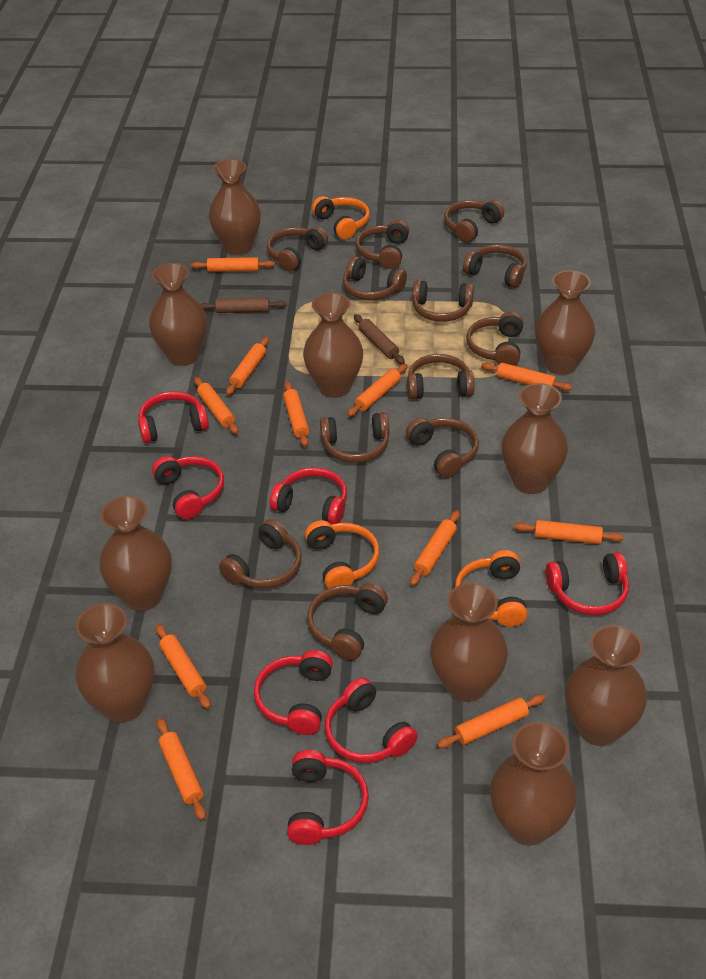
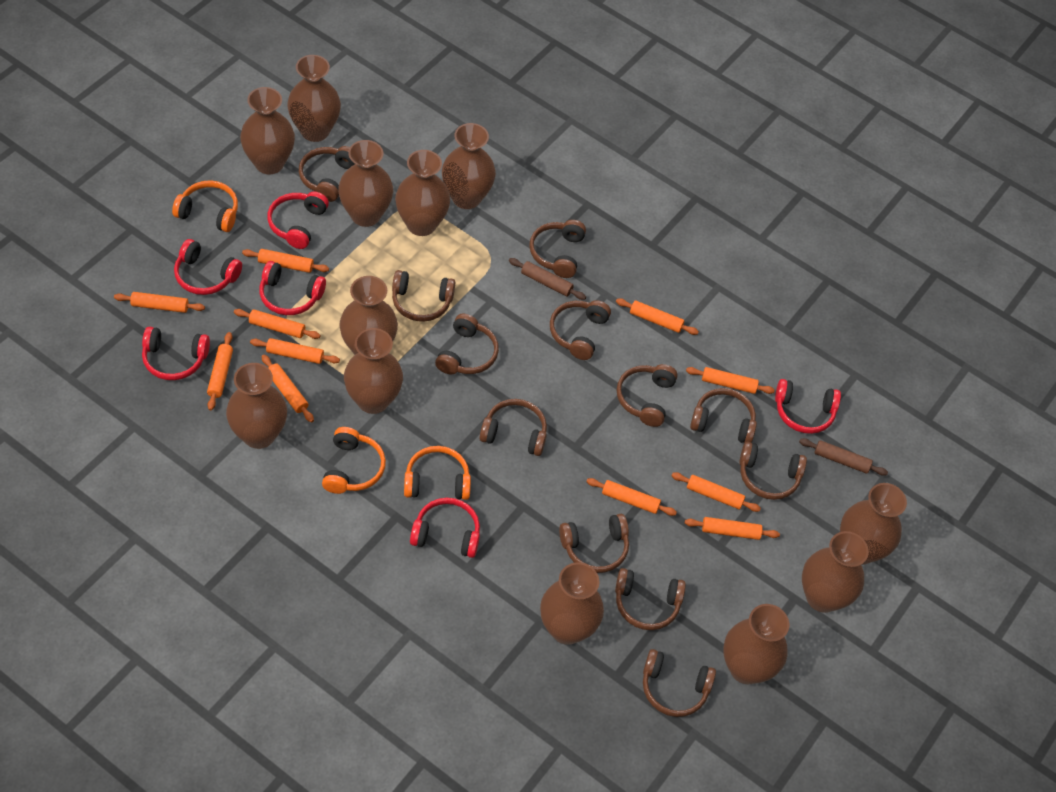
brown vase: [76,604,154,722] [99,496,171,611] [149,263,207,366] [209,159,261,255] [303,293,363,398] [430,583,508,702] [490,722,576,846] [502,383,568,494] [535,270,595,375] [565,625,647,746] = 10 -> [226,363,287,449] [240,87,295,174] [287,55,341,142] [338,140,393,227] [339,276,398,355] [344,328,403,414] [395,150,450,236] [442,123,496,209] [540,562,604,645] [723,604,789,684] [802,531,869,613] [840,483,907,565] = 12
red headphones: [138,391,209,443] [152,456,224,519] [254,650,333,735] [270,467,347,525] [287,750,369,845] [325,677,418,763] [546,552,629,615] = 7 -> [142,327,210,380] [174,239,242,295] [259,261,326,315] [267,191,329,249] [410,498,480,558] [775,379,841,434] = 6

